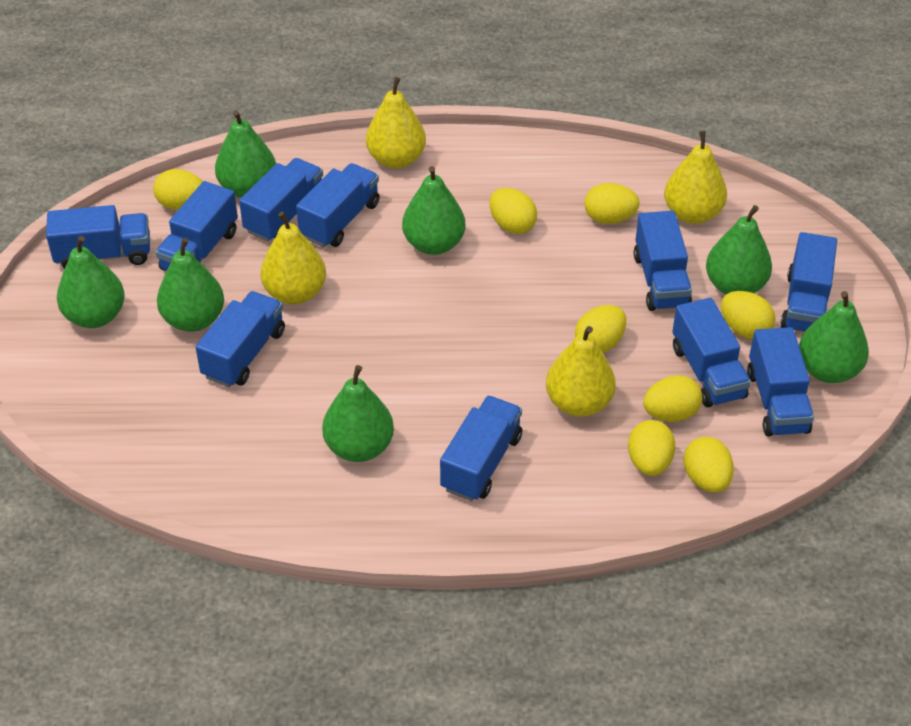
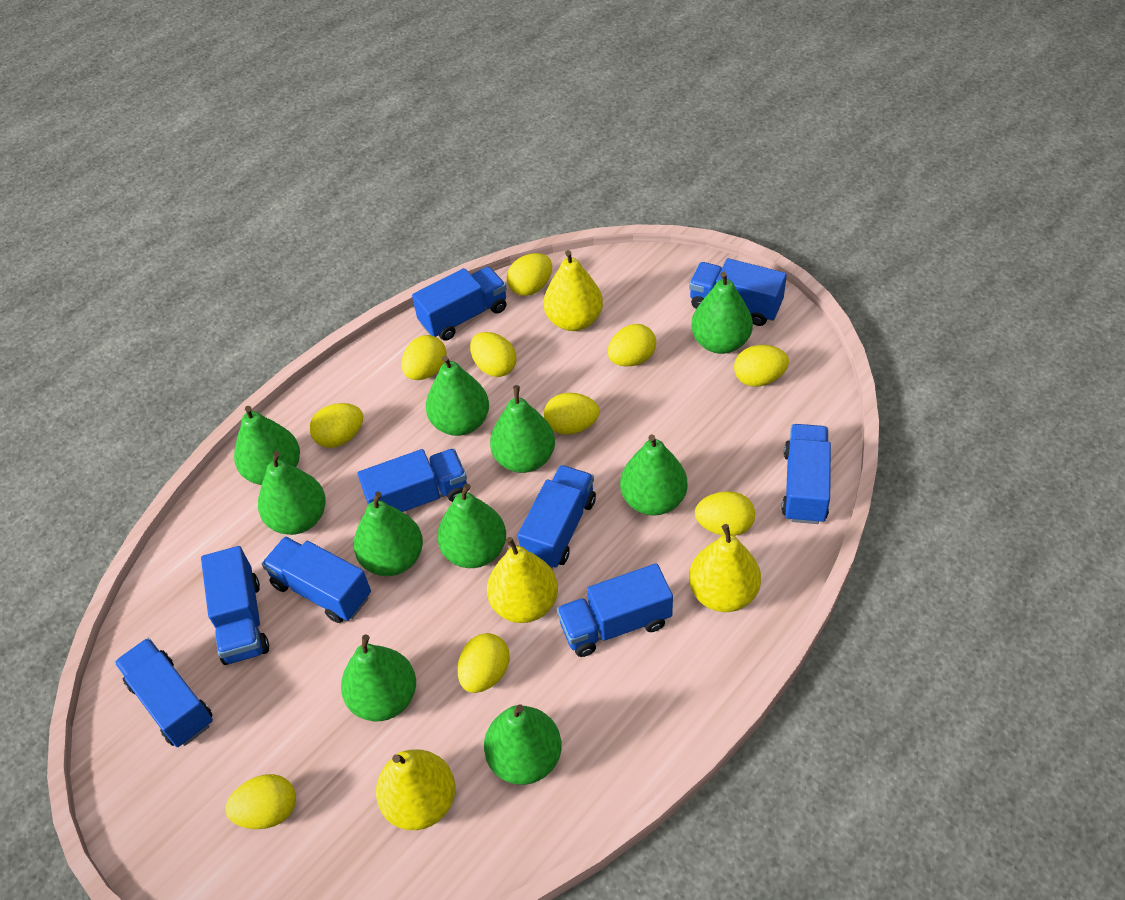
blue truck: [46,205,150,269] [156,181,238,271] [195,291,285,387] [239,158,323,242] [296,163,380,247] [440,396,522,501] [634,211,692,311] [672,298,751,407] [747,327,814,437] [780,232,837,332] = 10 -> [114,638,213,747] [201,546,269,665] [262,536,371,623] [357,449,467,512] [412,267,507,341] [518,465,596,569] [557,563,673,657] [689,258,787,326] [782,424,831,524] = 9
green pear: [57,236,125,328] [157,238,224,332] [215,110,276,198] [322,365,394,462] [402,166,465,255] [706,205,772,294] [799,291,869,383] = 7 -> [234,406,300,485] [258,451,326,535] [341,635,416,721] [354,492,423,576] [426,356,489,436] [437,483,506,568] [484,704,562,785] [490,385,555,473] [620,435,687,516] [691,272,753,354] = 10
yellow egg: [153,169,203,210] [489,188,537,234] [575,305,626,353] [584,183,640,224] [628,420,675,476] [643,375,702,422] [683,437,734,493] [721,291,775,339] = 8 -> [225,774,296,829] [310,403,363,448] [401,335,447,380] [457,633,510,693] [470,332,516,377] [507,253,552,296] [544,393,599,435] [608,324,656,367] [695,491,755,536] [734,345,789,386] = 10

